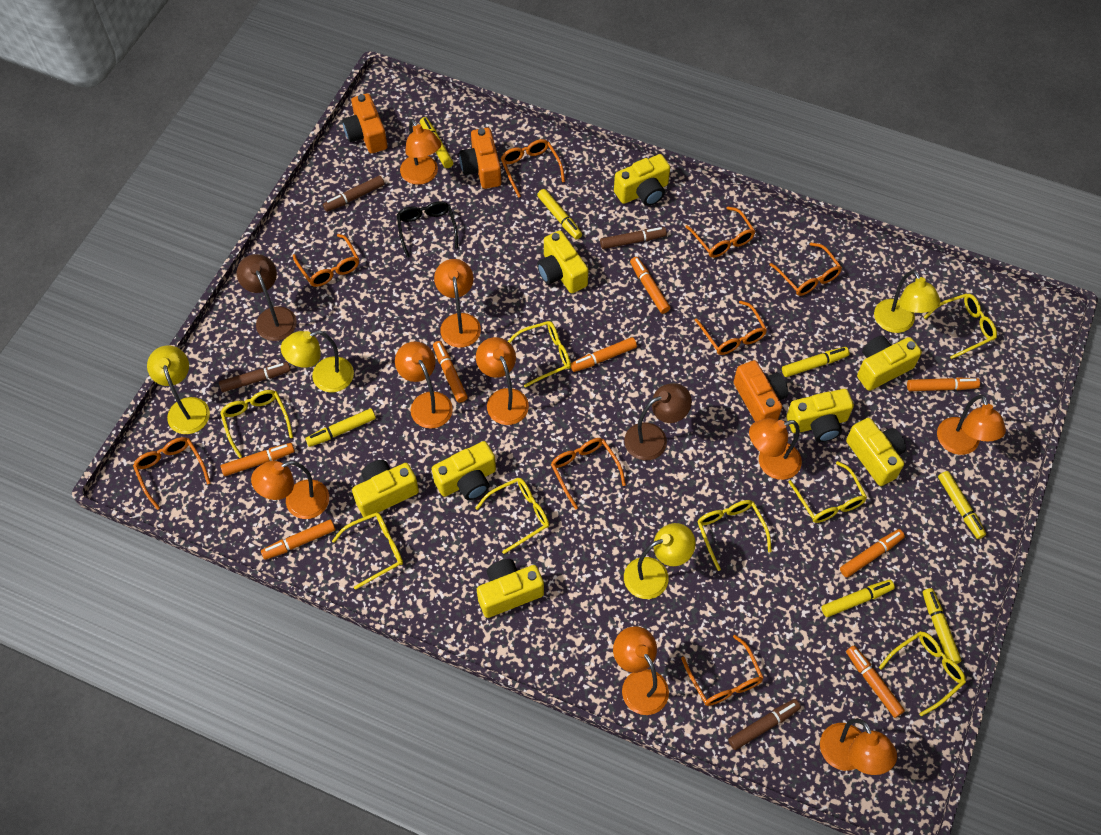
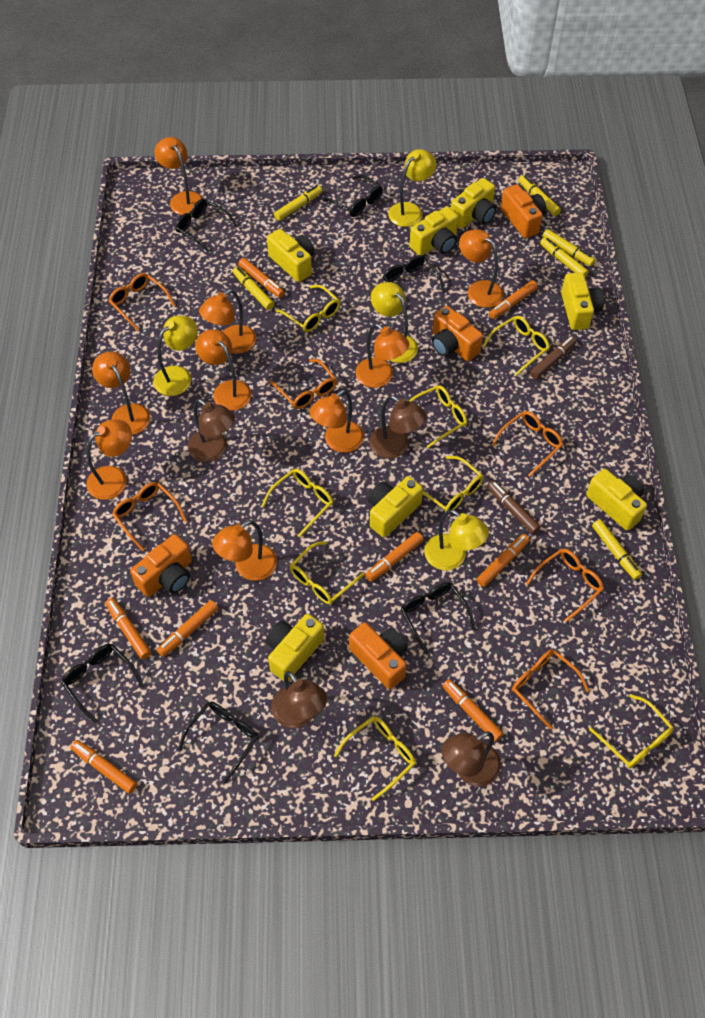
black glasses: [397,201,458,258] = 1 -> [61,644,144,723] [176,199,237,253] [178,702,259,783] [323,175,383,217] [383,255,446,310] [401,582,476,655] = 6
brown lamp: [237,254,297,341] [624,383,692,460] = 2 -> [188,399,235,462] [271,671,327,728] [369,395,427,459] [442,731,501,786] = 4
brown marker: [219,362,291,392] [323,176,384,212] [600,227,667,249] [728,699,801,750] = 4 -> [487,481,541,534] [530,336,577,379] = 2
orange camera: [342,93,388,153] [459,128,501,189] [734,360,788,422] = 3 -> [130,534,192,597] [349,622,408,690] [432,306,483,361] [501,184,546,238] = 4
orange glasses: [133,437,210,510] [293,234,359,287] [501,139,565,198] [551,438,626,510] [681,635,764,706] [685,207,755,258] [695,300,767,355] [769,243,842,296] = 8 -> [109,273,175,331] [112,482,187,551] [270,359,337,409] [492,411,564,476] [512,649,589,729] [526,549,604,622] = 6
yellow camera: [352,460,419,517] [432,441,496,500] [477,559,544,618] [537,230,588,293] [614,154,670,206] [786,389,854,442] [846,418,906,486] [857,335,922,391] = 8 -> [266,614,324,681] [267,229,314,282] [368,476,423,538] [410,207,458,256] [451,178,496,228] [561,272,604,330] [586,469,647,531] = 7
yellow marker: [305,408,376,447] [420,117,453,168] [537,189,582,240] [782,347,850,377] [821,579,895,617] [923,588,961,664] [938,471,986,539] = 7 -> [233,267,274,310] [274,185,322,221] [518,175,561,216] [540,238,589,277] [543,229,595,266] [592,519,642,580] = 6

